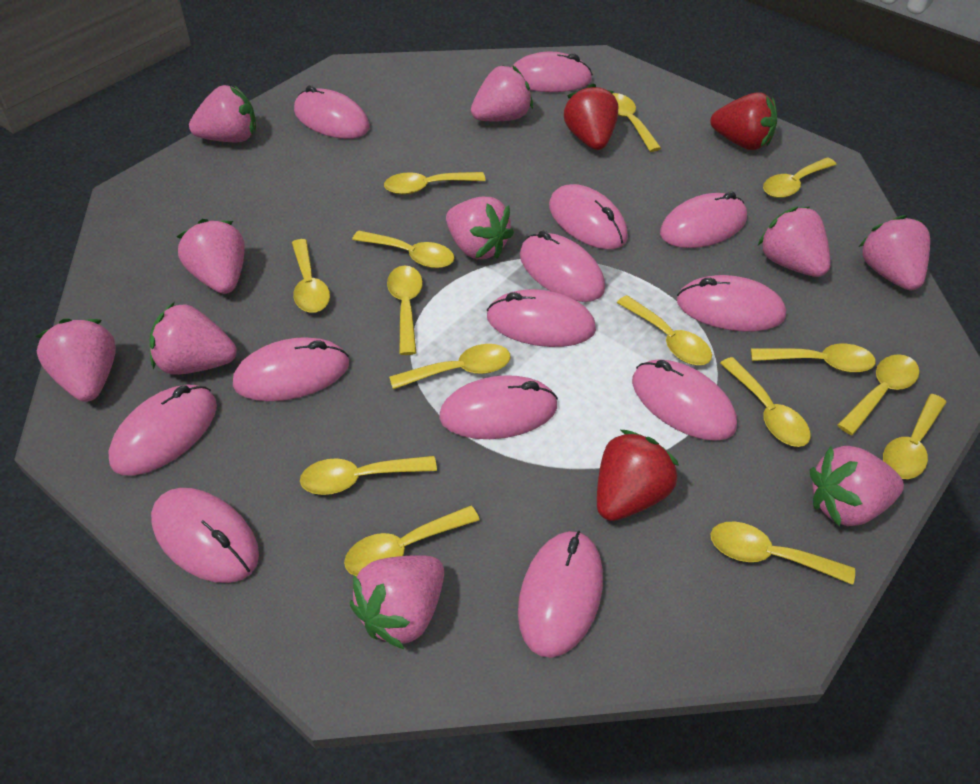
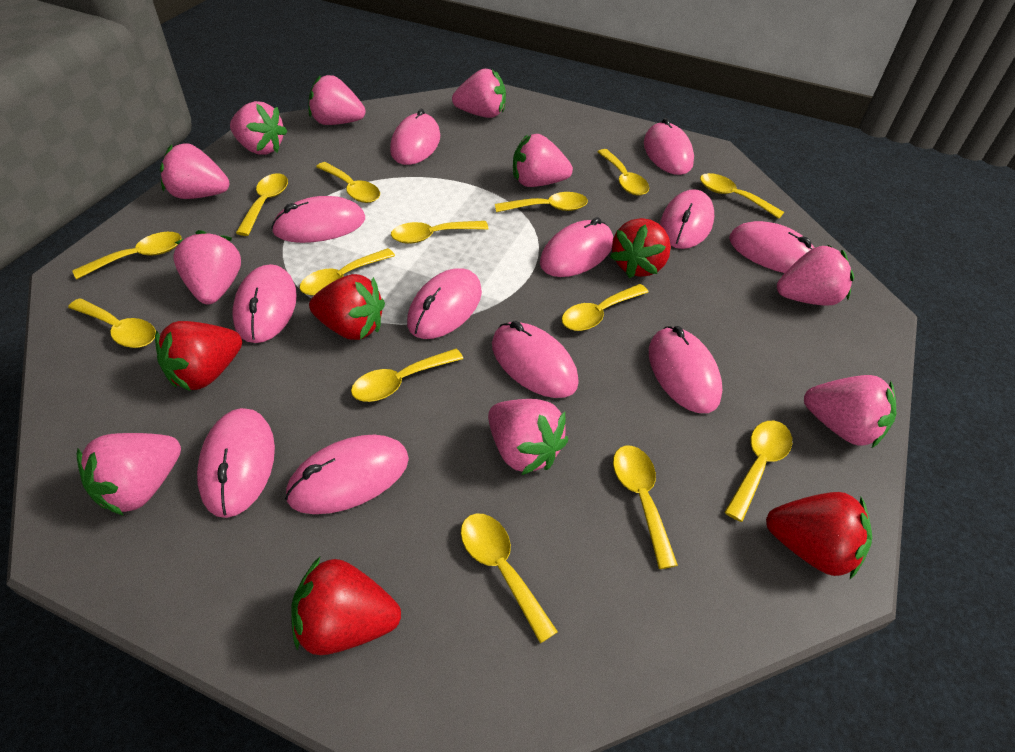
pink mouse: [108,385,217,475] [151,488,259,583] [233,337,349,401] [294,85,370,139] [439,375,558,439] [487,289,596,347] [511,52,593,92] [518,531,603,658] [520,231,605,302] [549,184,628,249] [632,359,737,441] [660,192,747,248] [676,275,786,331] = 13 -> [197,408,275,518] [233,264,297,343] [271,196,365,243] [285,435,409,514] [390,108,440,165] [407,268,482,339] [492,321,579,398] [540,217,613,277] [644,118,694,175] [649,326,722,413] [660,189,714,249] [729,221,815,273] = 12
red strawberry: [564,83,618,150] [597,430,679,521] [710,92,777,150] = 3 -> [155,321,242,391] [291,556,401,655] [309,274,385,340] [610,218,671,278] [766,492,872,579] = 5
yellow spoon: [292,239,330,313] [300,456,437,495] [344,505,480,577] [352,230,454,268] [384,172,486,195] [387,266,423,355] [389,344,511,389] [613,93,661,152] [617,295,712,365] [710,522,855,585] [720,357,811,447] [751,344,876,373] [763,157,837,198] [838,354,919,435] [883,394,947,479] = 15 -> [68,298,156,348] [72,232,182,279] [236,173,288,236] [300,248,395,296] [316,162,380,203] [351,349,463,402] [391,221,488,244] [461,513,558,643] [495,192,588,212] [562,284,648,331] [598,149,649,196] [613,446,678,569] [700,173,784,219] [725,421,792,522] = 14

